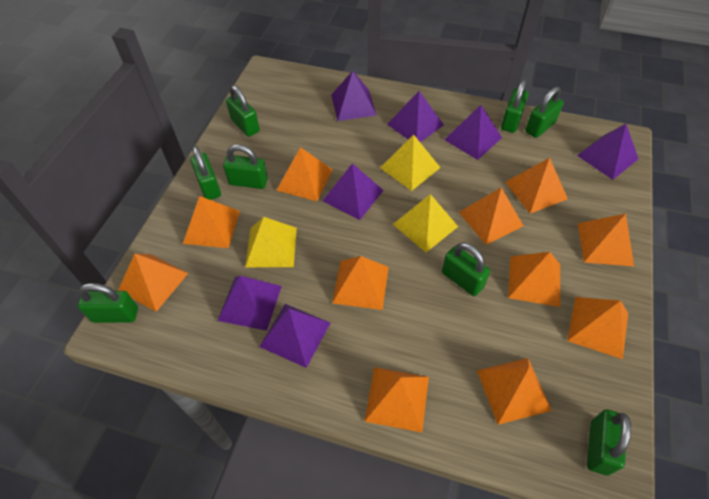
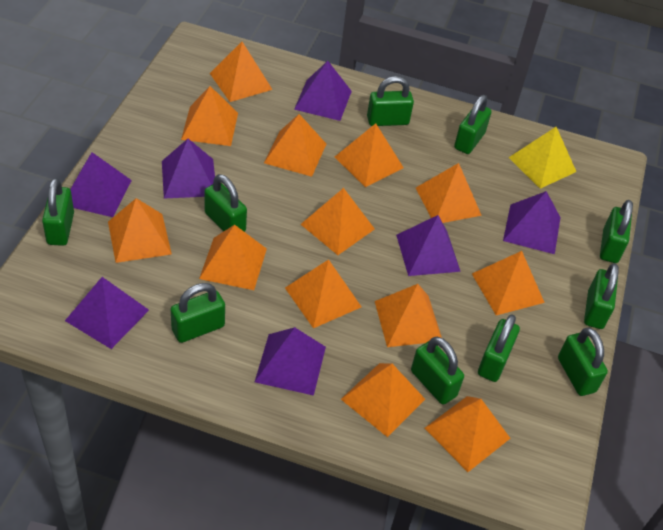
green padlock: [78,283,138,323] [190,146,221,200] [223,144,268,189] [226,85,260,137] [442,242,490,296] [501,80,529,133] [525,87,564,138] [587,410,631,476] = 8 -> [42,178,74,246] [171,283,225,343] [204,174,247,232] [367,76,414,126] [411,337,464,405] [454,95,491,154] [478,314,520,382] [558,328,608,396] [584,263,619,329] [600,200,633,263] = 10
orange pyramid: [118,253,188,312] [183,196,240,248] [276,147,333,201] [332,256,389,310] [364,367,429,432] [459,188,524,245] [477,358,552,425] [505,158,568,214] [508,252,560,307] [567,297,628,359] [578,213,634,266] = 11 -> [108,198,172,263] [181,86,238,146] [199,225,267,290] [210,42,273,102] [264,114,326,177] [285,259,361,328] [300,188,375,255] [335,123,404,187] [341,363,425,437] [375,284,442,347] [416,163,482,223] [425,396,510,472] [472,251,545,315] = 13
yellow pyramid: [245,217,297,267] [380,135,440,191] [393,194,458,252] = 3 -> [508,127,576,189] = 1

